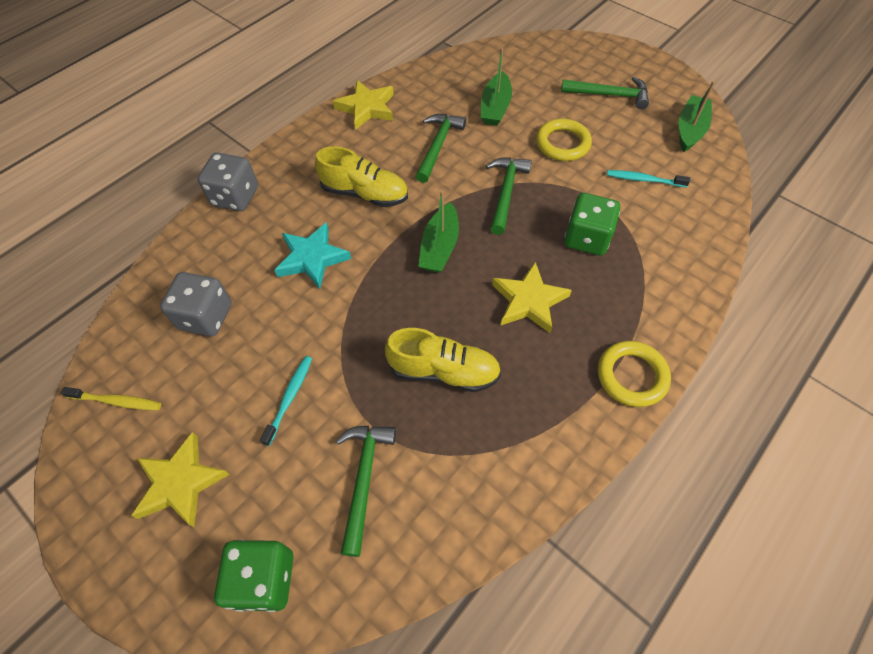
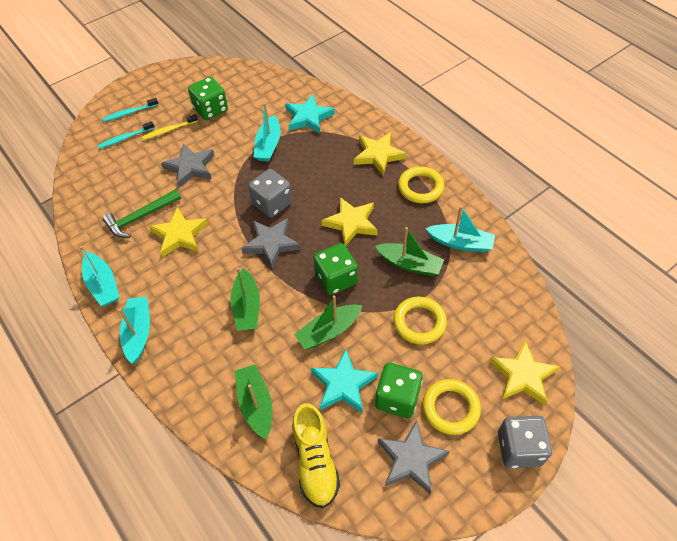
green boat: [418,190,459,273] [481,48,512,126] [679,81,715,152] = 3 -> [231,268,260,331] [235,364,272,439] [294,295,363,350] [375,227,444,276] = 4
green dice: [214,540,293,612] [564,193,620,255] = 2 -> [188,77,228,120] [314,243,358,295] [375,363,423,418] = 3
green hammer: [336,425,396,557] [416,114,466,183] [486,157,532,235] [561,77,649,109] = 4 -> [103,189,181,238] = 1
grey star: none = 0 -> [161,143,214,188] [241,218,301,268] [378,420,450,494] = 3
turquoise boat: none = 0 -> [79,246,119,306] [119,297,150,363] [254,103,281,162] [426,206,495,252] = 4
turquoise star: [274,222,351,289] = 1 -> [285,94,335,134] [311,349,378,413] = 2
yellow ring: [536,118,592,161] [598,341,671,407] = 2 -> [393,297,447,345] [398,166,444,203] [422,379,481,435] = 3
yellow shoe: [315,146,408,207] [385,328,501,392] = 2 -> [292,403,340,508] = 1
yellow star: [131,432,230,527] [333,80,394,130] [492,262,572,333] = 3 -> [149,207,208,257] [321,197,378,246] [354,132,407,175] [490,341,560,406] = 4

